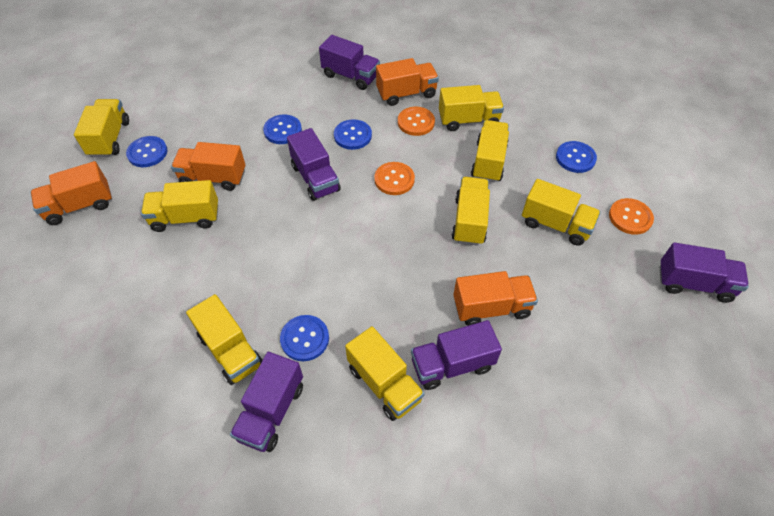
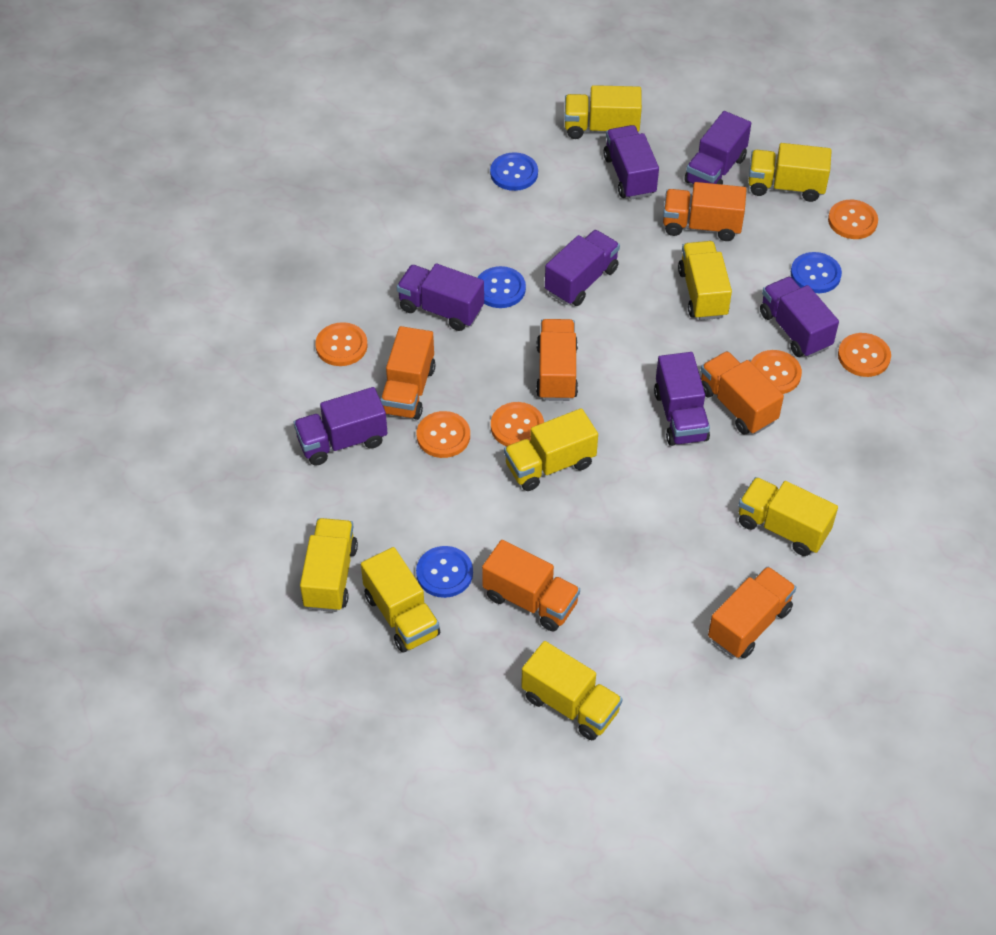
blue button: [126,136,168,167] [263,114,302,144] [280,315,329,361] [334,119,372,150] [556,141,597,173] = 5 -> [416,546,473,598] [478,266,526,308] [490,152,538,191] [791,252,842,293] = 4
orange button: [374,162,415,195] [398,107,435,136] [609,198,654,235] = 3 -> [315,322,368,366] [417,411,470,458] [491,402,544,446] [751,350,802,394] [828,200,878,239] [838,333,891,377] = 6
orange truck: [31,161,112,225] [171,142,245,191] [376,58,439,106] [453,271,538,326] = 4 -> [380,326,436,420] [482,540,580,632] [536,319,578,401] [663,182,747,241] [701,351,784,435] [708,566,796,658] = 6
purple truck: [230,352,303,452] [287,128,341,201] [319,35,380,90] [411,320,502,390] [660,242,749,303] = 5 -> [294,387,388,466] [397,264,484,331] [545,230,620,306] [603,125,659,200] [654,352,710,446] [684,111,751,185] [760,277,839,358] = 7

